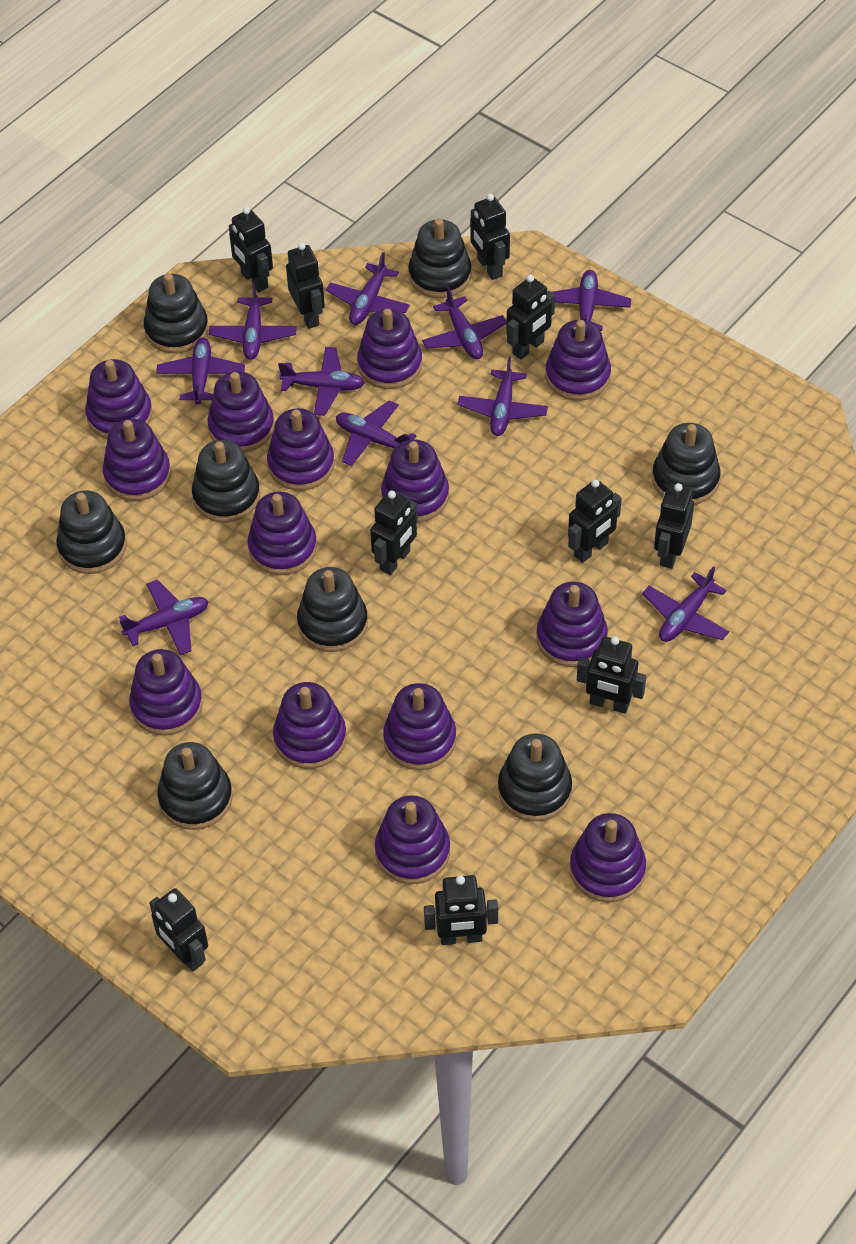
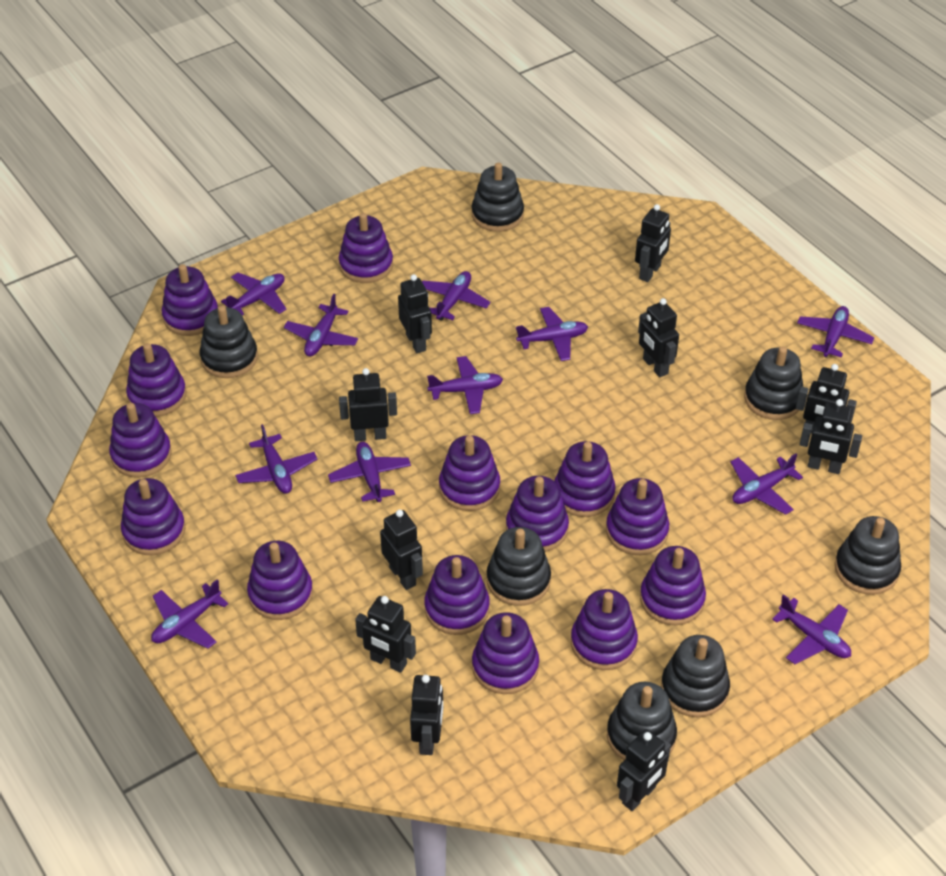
black stacking toy: [56,490,127,574] [143,273,209,354] [157,742,233,830] [192,440,260,523] [297,567,368,652] [408,218,472,298] [498,733,572,822] [652,423,720,505] = 8 -> [199,306,258,378] [472,163,524,232] [487,527,551,606] [607,682,677,760] [661,635,730,717] [744,346,803,420] [835,516,901,595] = 7
purple plane: [119,580,209,655] [156,338,245,405] [209,283,297,360] [278,347,365,416] [326,252,410,325] [336,400,417,466] [422,286,507,359] [458,357,548,436] [552,270,631,331] [642,566,729,642] = 10 -> [151,579,228,649] [221,273,286,315] [235,424,317,494] [284,294,358,357] [328,442,411,502] [422,271,491,321] [427,356,503,414] [516,307,588,361] [730,454,803,515] [772,594,851,664] [797,306,874,358] = 11

